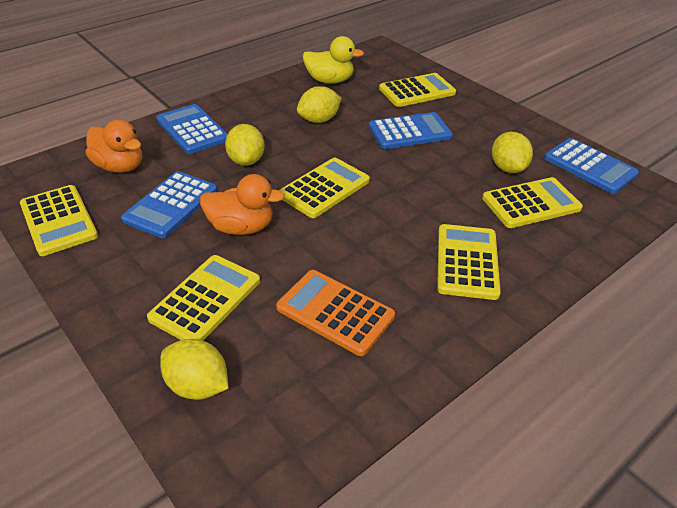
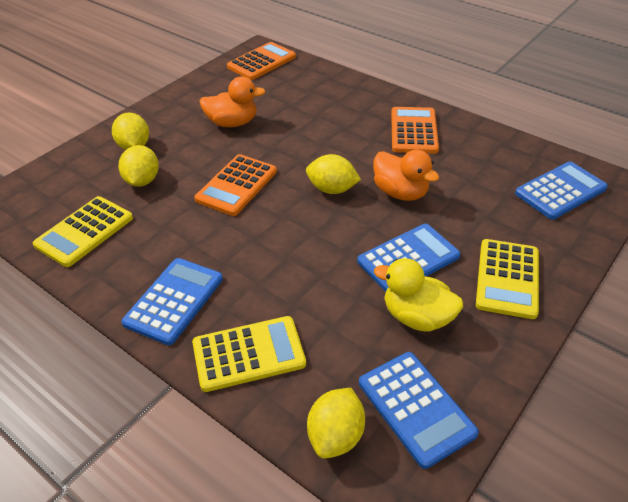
orange calculator: [276,270,395,356] = 1 -> [194,154,277,216] [227,42,296,80] [391,107,439,154] = 3
yellow calculator: [20,185,98,256] [147,255,260,341] [280,157,370,218] [379,73,456,107] [437,224,501,300] [482,177,583,228] = 6 -> [33,196,133,267] [192,316,306,392] [476,239,539,319] = 3

